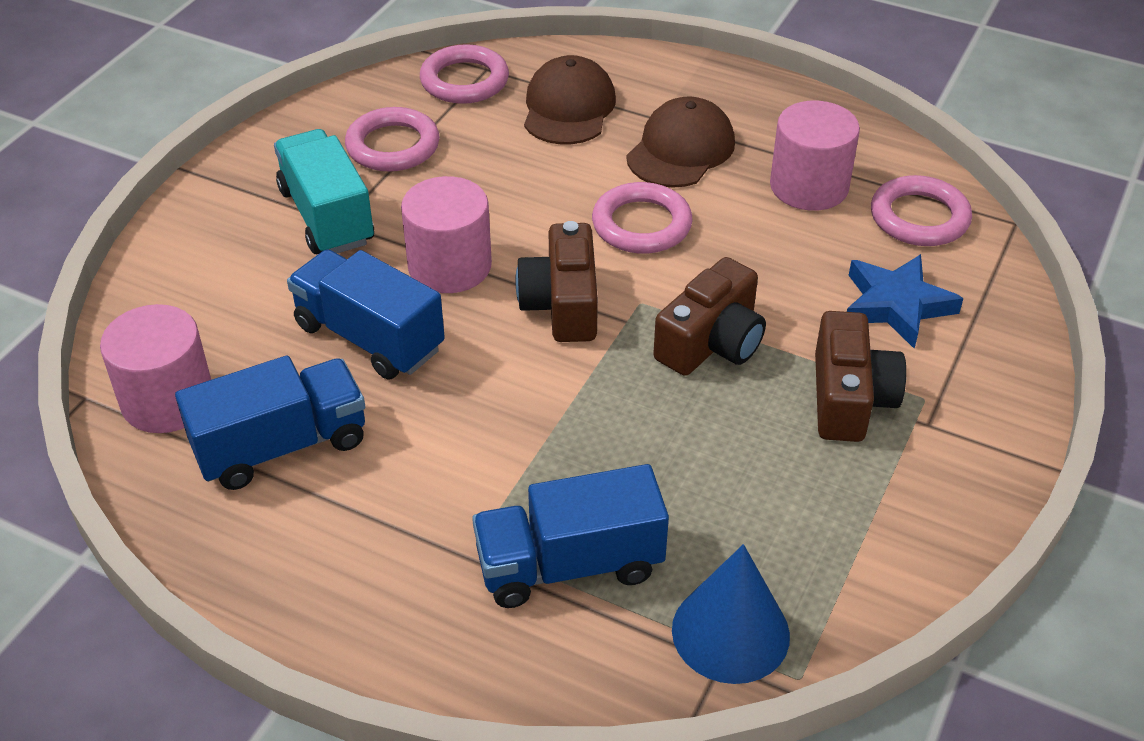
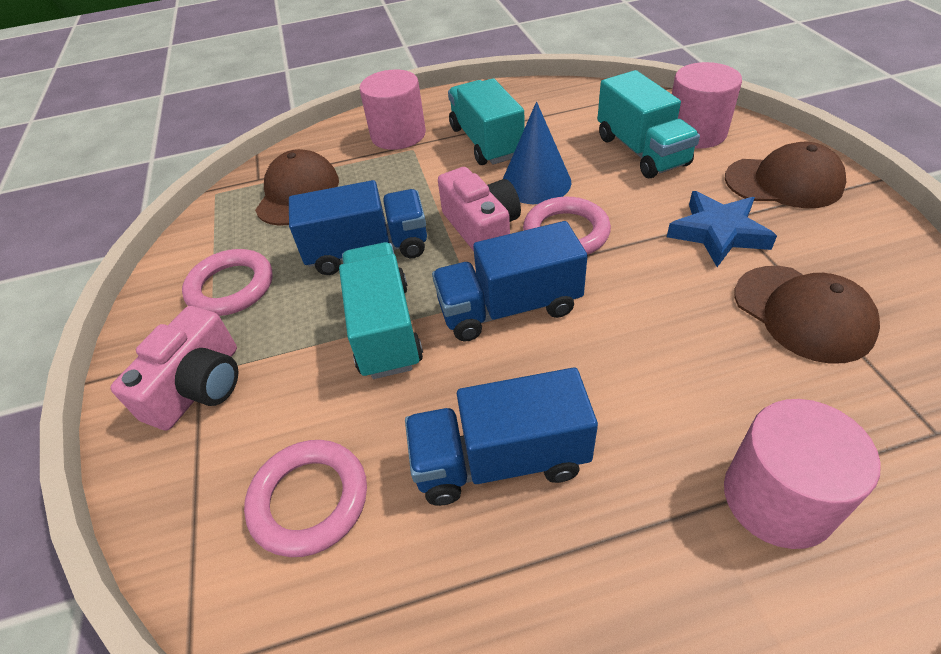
brown camera: [516,221,598,342] [653,257,766,376] [815,311,906,442] = 3 -> none = 0
brown cap: [524,55,616,144] [626,96,735,188] = 2 -> [255,149,339,226] [725,142,846,208] [734,266,880,364] = 3
pink camera: none = 0 -> [110,306,238,430] [438,167,521,251] = 2
pink ring: [345,107,440,171] [420,44,509,104] [592,182,693,254] [871,175,972,246] = 4 -> [182,249,273,316] [244,440,367,557] [523,197,611,255] = 3
turquoise truck: [274,129,374,254] = 1 -> [339,242,423,379] [448,78,525,165] [597,70,700,178] = 3

